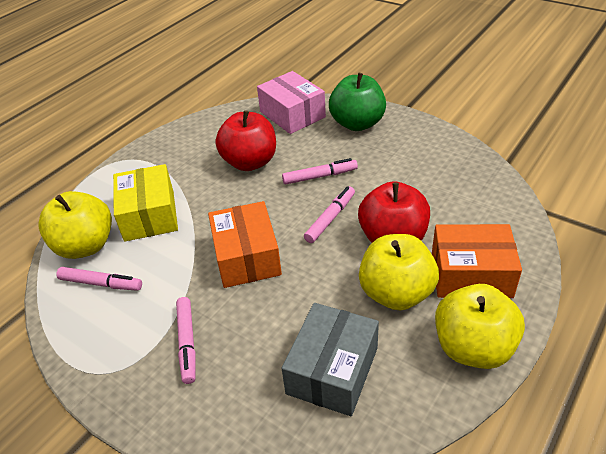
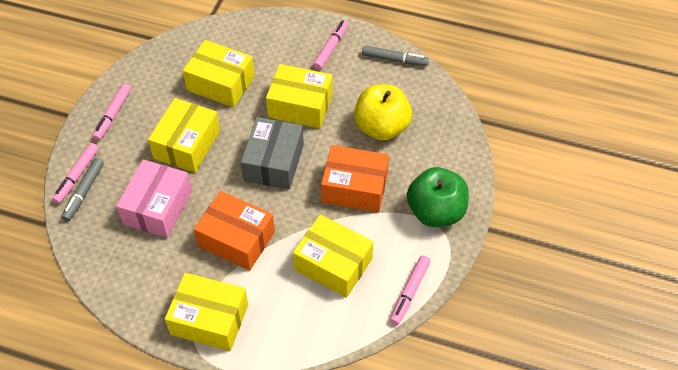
grey marker: none = 0 -> [61,158,104,221] [362,46,429,66] = 2
red apple: [215,110,276,171] [358,181,430,243] = 2 -> none = 0
yellow apple: [38,191,112,259] [359,234,439,310] [435,284,525,369] = 3 -> [354,84,412,141] = 1
yellow box: [113,164,178,242] = 1 -> [148,98,220,173] [165,273,248,351] [183,40,255,107] [266,64,333,129] [293,215,373,298] = 5

